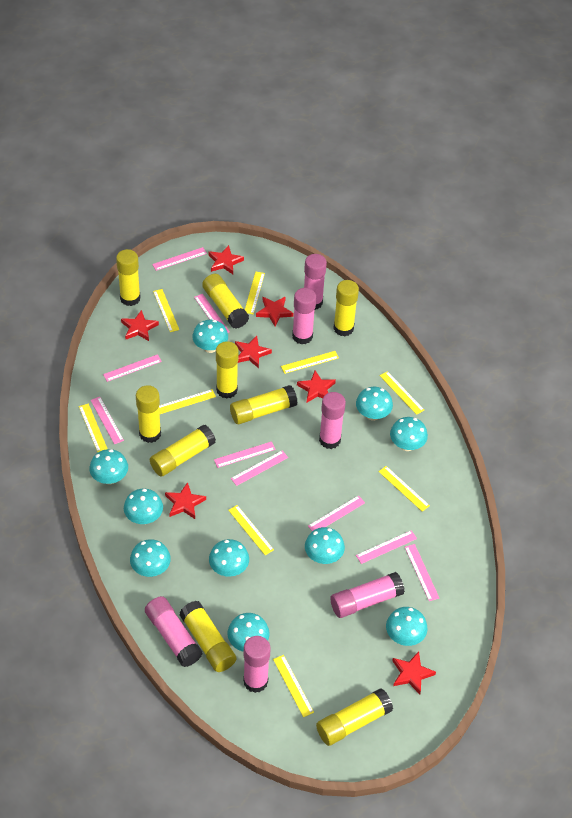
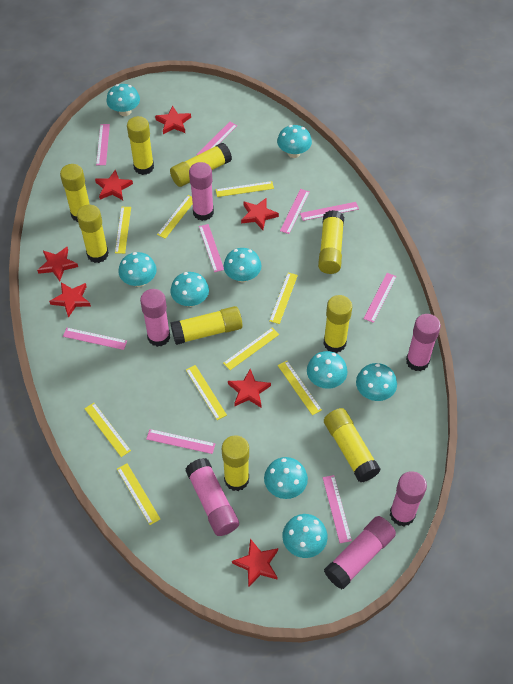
turquoise mushroom: [89,449,128,484] [124,489,163,524] [130,539,171,577] [192,320,228,353] [209,539,249,577] [228,613,269,652] [305,527,345,564] [356,387,393,421] [386,607,428,646] [390,417,428,451] = 10 -> [106,84,140,116] [118,252,157,287] [170,272,209,307] [224,248,261,282] [264,457,308,499] [277,125,312,158] [282,514,328,558] [307,351,348,389] [356,363,397,401] = 9

